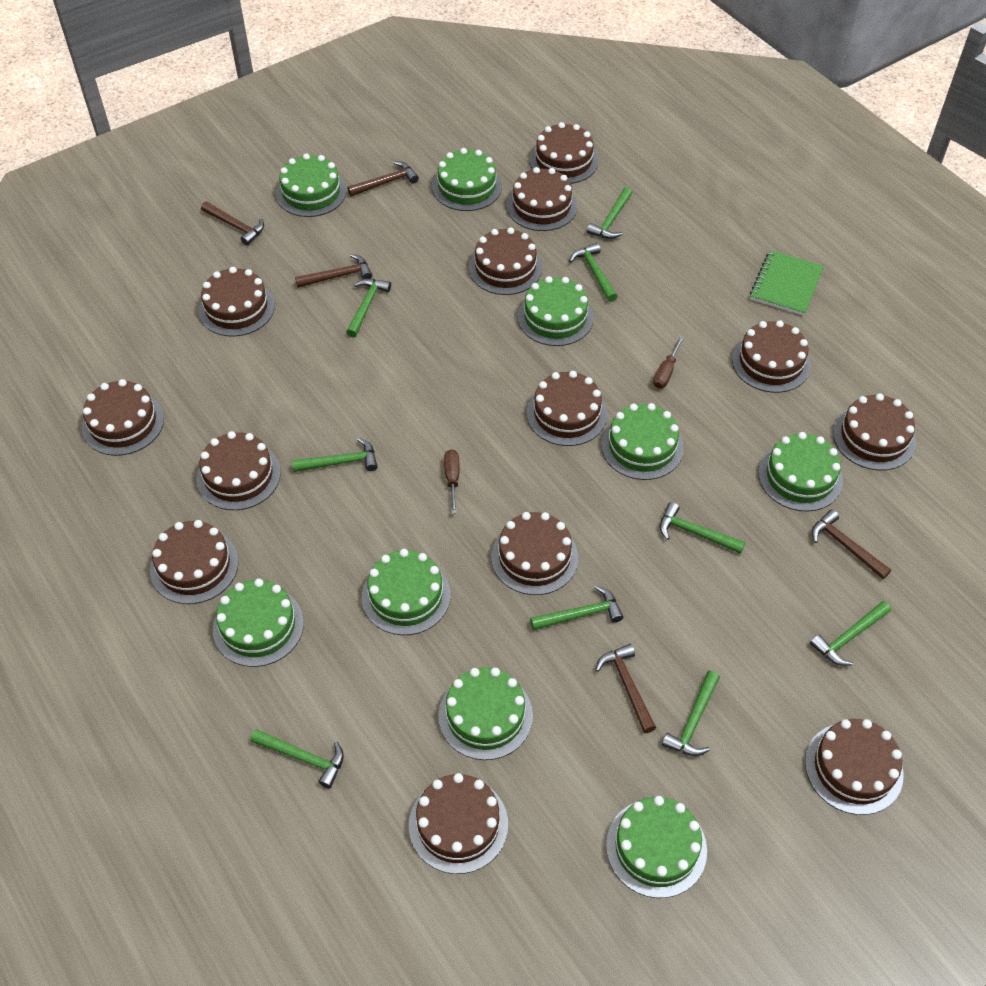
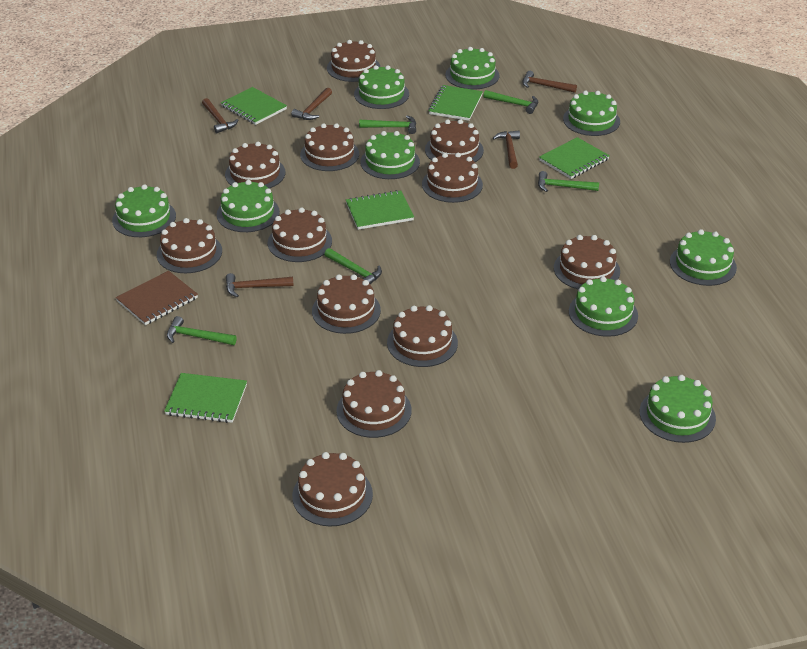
brown cake: [82,379,164,456] [150,520,239,604] [197,431,281,510] [199,267,275,337] [409,773,508,874] [469,228,542,295] [491,512,578,595] [507,167,577,231] [527,371,607,446] [530,122,598,184] [732,320,811,393] [805,719,904,815] [833,393,916,471] = 13 -> [157,218,222,273] [225,142,285,189] [268,208,332,262] [292,452,373,526] [300,123,359,171] [312,274,381,334] [327,40,380,82] [336,370,411,438] [387,305,458,367] [422,153,483,203] [425,119,484,162] [554,235,620,289] = 12
brown notebook: none = 0 -> [116,271,198,325] = 1
brown screwdriver: [444,449,460,514] [653,336,684,389] = 2 -> none = 0
green hammer: [251,729,344,789] [292,438,378,472] [346,279,391,338] [530,586,623,631] [569,243,618,302] [587,187,632,239] [660,502,745,554] [662,671,720,756] [810,601,891,666] = 9 -> [167,316,237,345] [324,248,382,284] [359,115,416,134] [483,90,538,114] [538,171,599,192] = 5
green notebook: [750,250,824,316] = 1 -> [164,373,247,423] [221,87,287,125] [346,190,414,230] [428,85,483,121] [539,137,610,179] = 5

